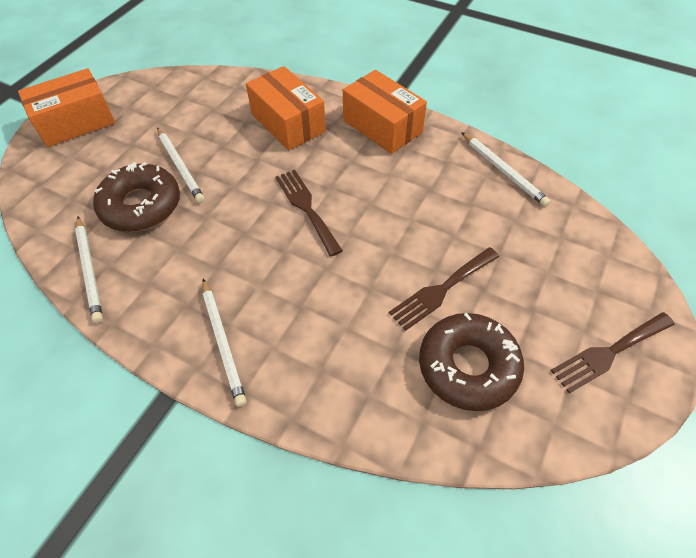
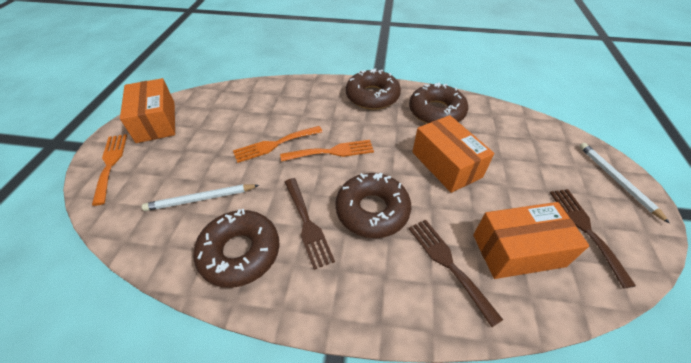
brown donut: [93,162,180,232] [419,313,524,411] = 2 -> [193,209,280,288] [335,173,411,238] [346,69,401,110] [409,83,468,124] = 4
orange fork: none = 0 -> [92,134,127,206] [233,126,323,163] [280,140,374,162] = 3
white pencil: [75,216,103,323] [157,127,205,203] [202,279,247,407] [461,132,550,207] = 4 -> [142,184,259,211] [579,143,670,224] = 2

